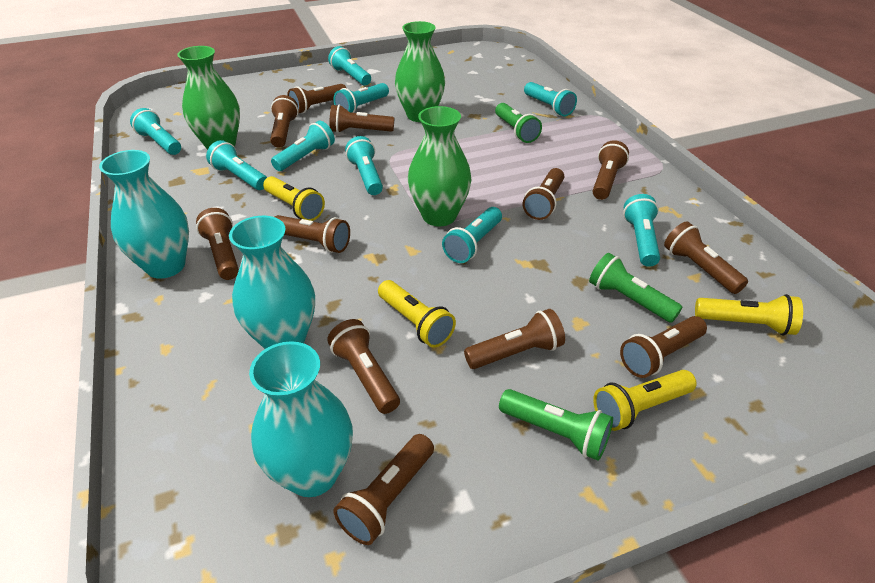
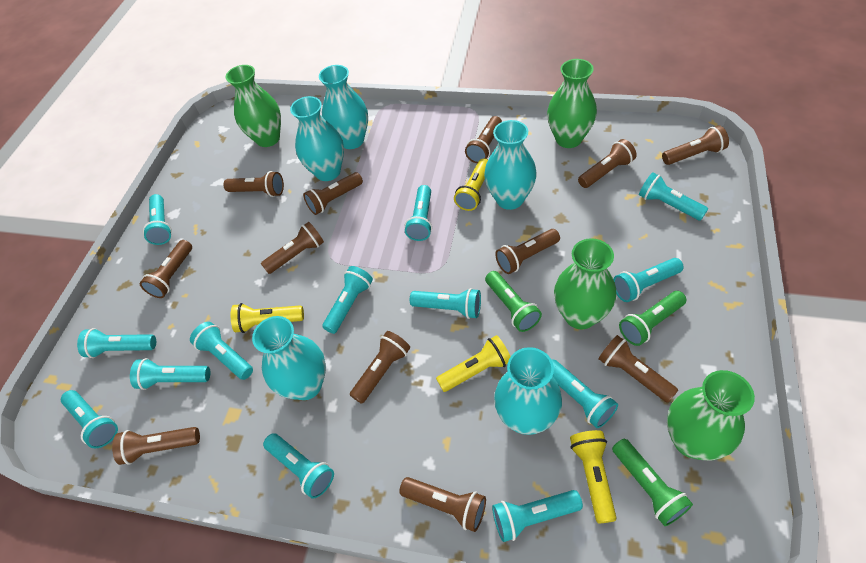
green vase: [177,46,240,150] [395,21,445,122] [408,106,471,226] = 3 -> [226,65,281,147] [547,59,597,148] [554,238,616,329] [667,370,755,461] = 4
turquoise flashlight: [130,108,181,155] [206,140,267,190] [271,121,335,171] [328,46,371,86] [333,83,389,113] [345,136,383,195] [442,207,502,263] [524,82,577,117] [623,194,660,267] = 9 -> [61,390,118,448] [77,328,156,358] [130,358,210,390] [143,194,172,245] [190,322,253,380] [263,433,334,499] [322,266,373,334] [405,185,432,241] [410,288,481,319] [492,490,583,542] [552,360,618,428] [613,258,684,302] [639,172,708,220] = 13
turquoise vase: [99,150,189,279] [229,216,315,349] [249,341,353,497] = 3 -> [252,316,326,400] [290,96,344,181] [319,65,368,149] [484,120,537,210] [494,347,562,435] = 5

